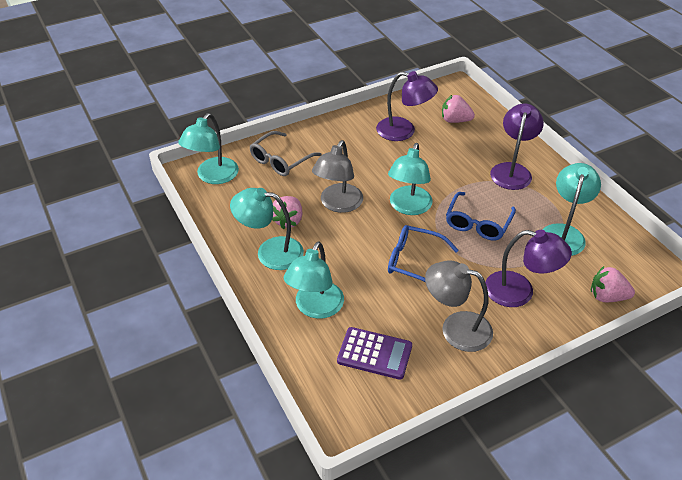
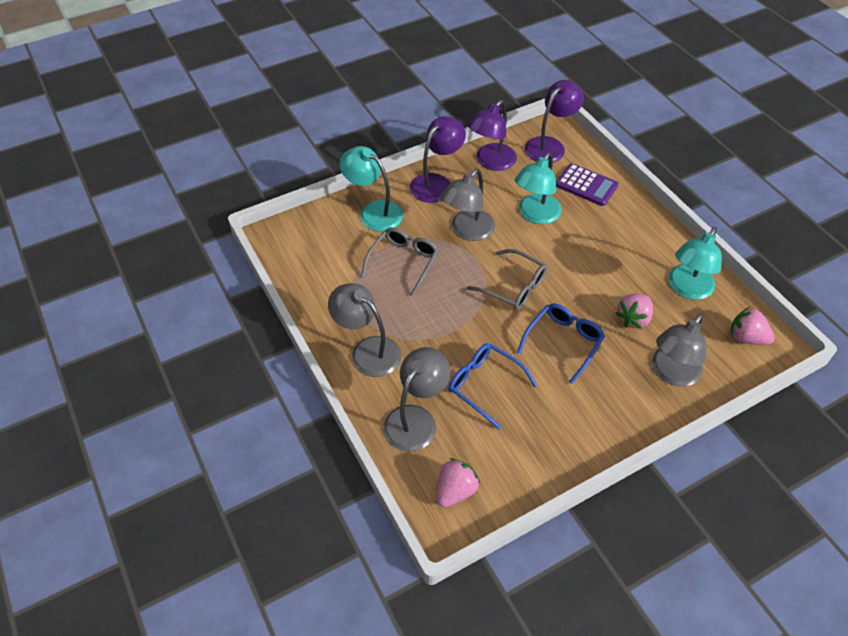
grey glasses: [250,131,321,176] = 1 -> [361,228,439,297] [467,249,547,310] = 2
grey lamp: [312,140,363,213] [425,261,493,352] = 2 -> [328,283,401,377] [383,347,451,452] [441,169,495,241] [652,313,706,387] = 4
turquoise lamp: [178,113,239,184] [230,188,304,270] [284,241,344,319] [388,143,433,215] [542,163,601,256] = 5 -> [339,146,403,231] [515,152,562,224] [668,227,722,300] = 3

